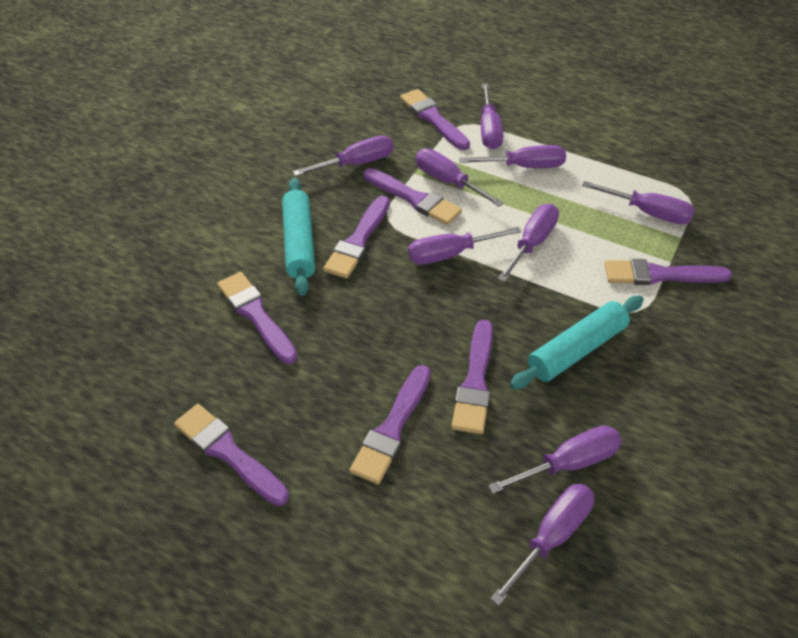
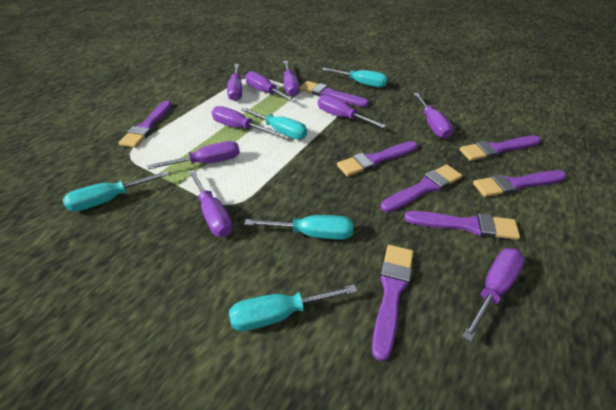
turquoise rolling pin: [282,178,315,296] [510,296,644,389] = 2 -> none = 0
turquoise screwdriver: none = 0 -> [63,171,169,212] [229,285,357,331] [241,108,307,139] [244,215,353,240] [322,68,388,88] = 5

